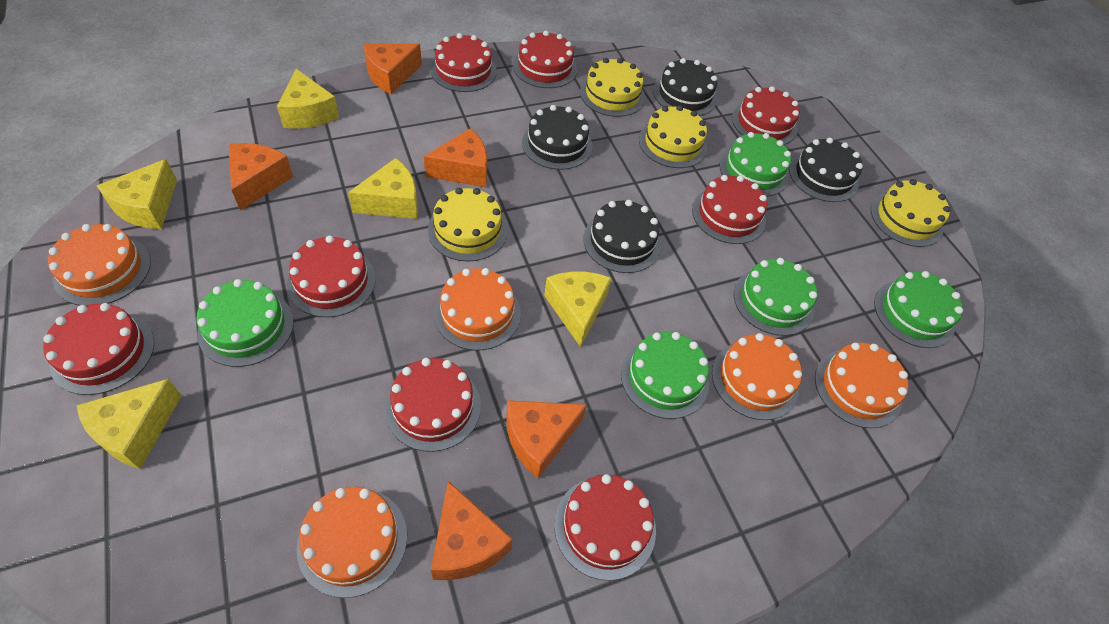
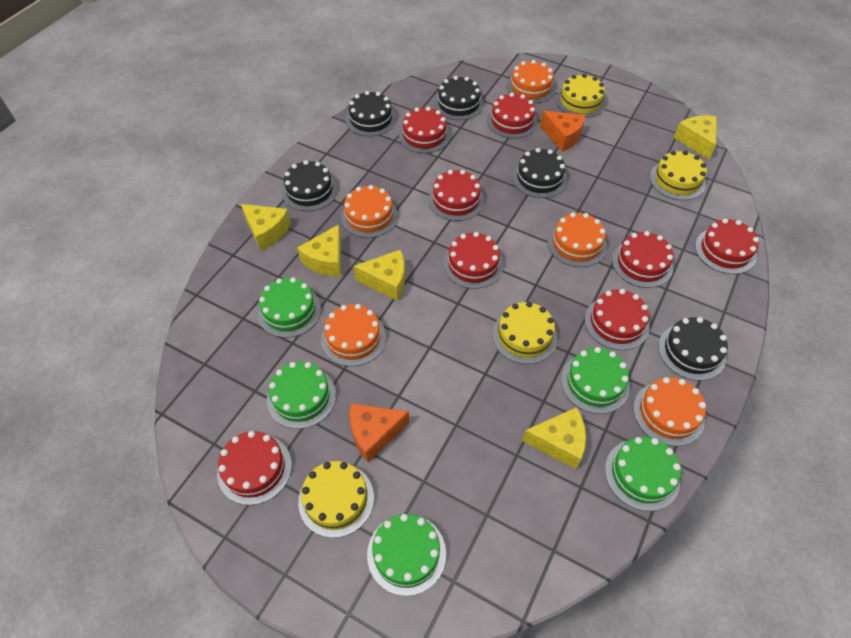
black cake: [522,105,592,170] [584,200,661,273] [653,58,717,116] [789,138,863,202] = 4 -> [282,160,337,211] [346,91,396,137] [434,76,484,120] [512,148,567,198] [658,317,728,381] = 5
orange cheese: [229,143,293,211] [363,44,422,94] [424,128,487,188] [431,481,513,580] [506,400,587,478] = 5 -> [350,403,409,462] [540,111,586,152] = 2

